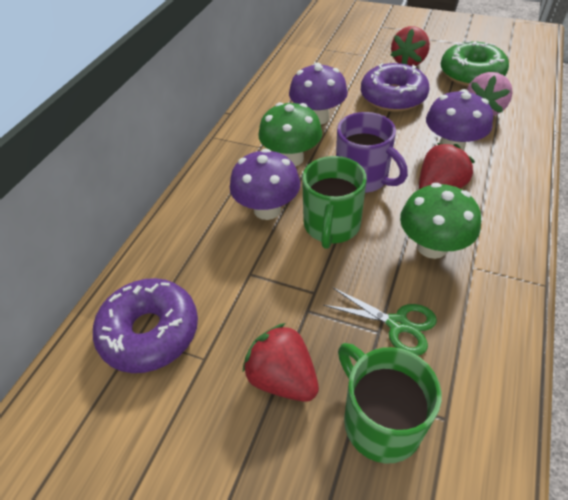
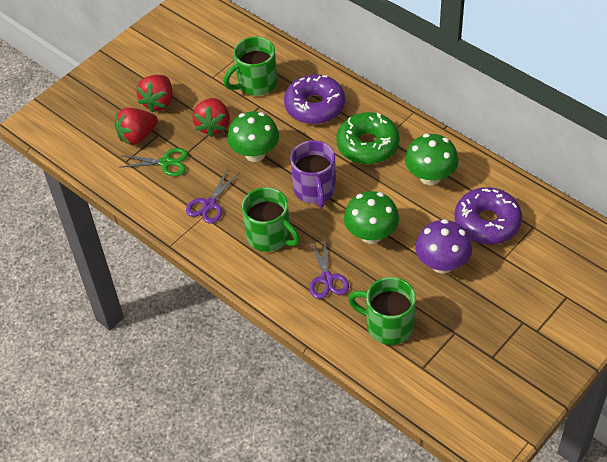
green mug: [302,156,367,249] [338,343,441,463] = 2 -> [223,37,277,96] [242,187,300,252] [348,277,416,345] = 3
green mushroom: [258,102,322,167] [400,183,481,259] = 2 -> [227,111,279,162] [344,191,399,244] [405,134,459,185] = 3
pink strawberry: [467,72,513,116] = 1 -> none = 0
purple mushroom: [230,149,300,220] [289,63,348,125] [426,89,493,151] = 3 -> [415,219,472,274] = 1
purple scissors: none = 0 -> [186,169,239,224] [309,240,349,299] = 2

